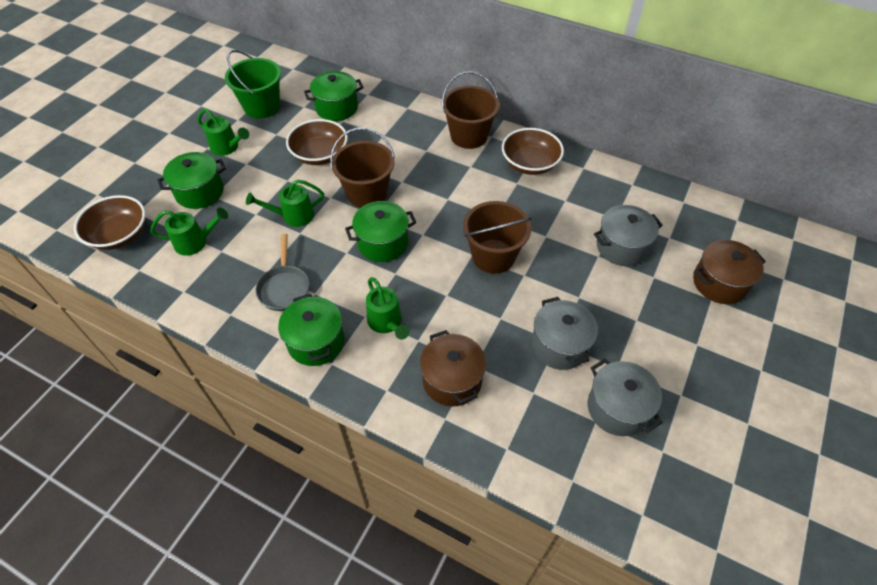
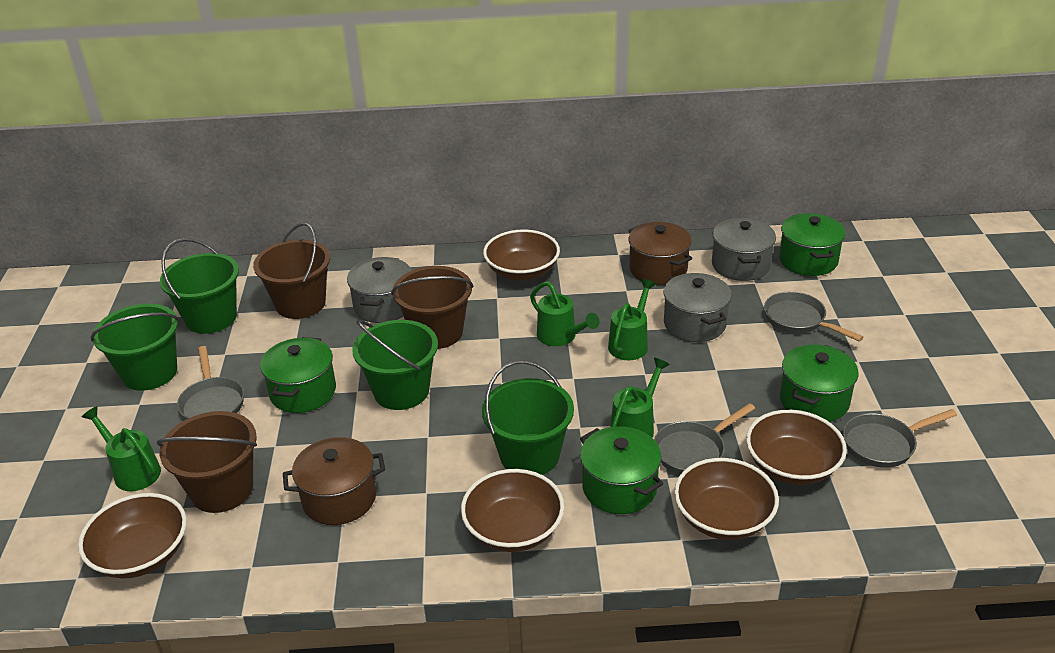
brown bowl: [74,195,145,250] [286,119,348,165] [502,128,564,175] = 3 -> [78,493,187,578] [461,469,564,552] [483,229,560,280] [674,458,779,540] [746,410,847,485] = 5
green bucket: [225,50,281,119] = 1 -> [90,304,179,391] [160,238,239,334] [352,320,438,410] [482,360,574,475] = 4
grey pan: [256,234,310,311] = 1 -> [177,346,244,420] [654,403,755,474] [764,292,863,342] [843,409,957,468] = 4

